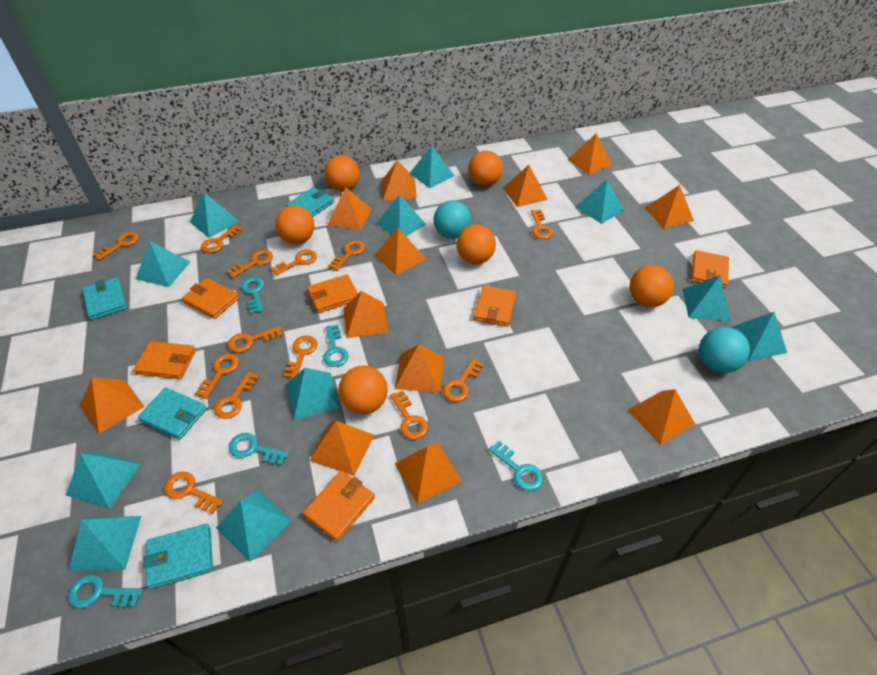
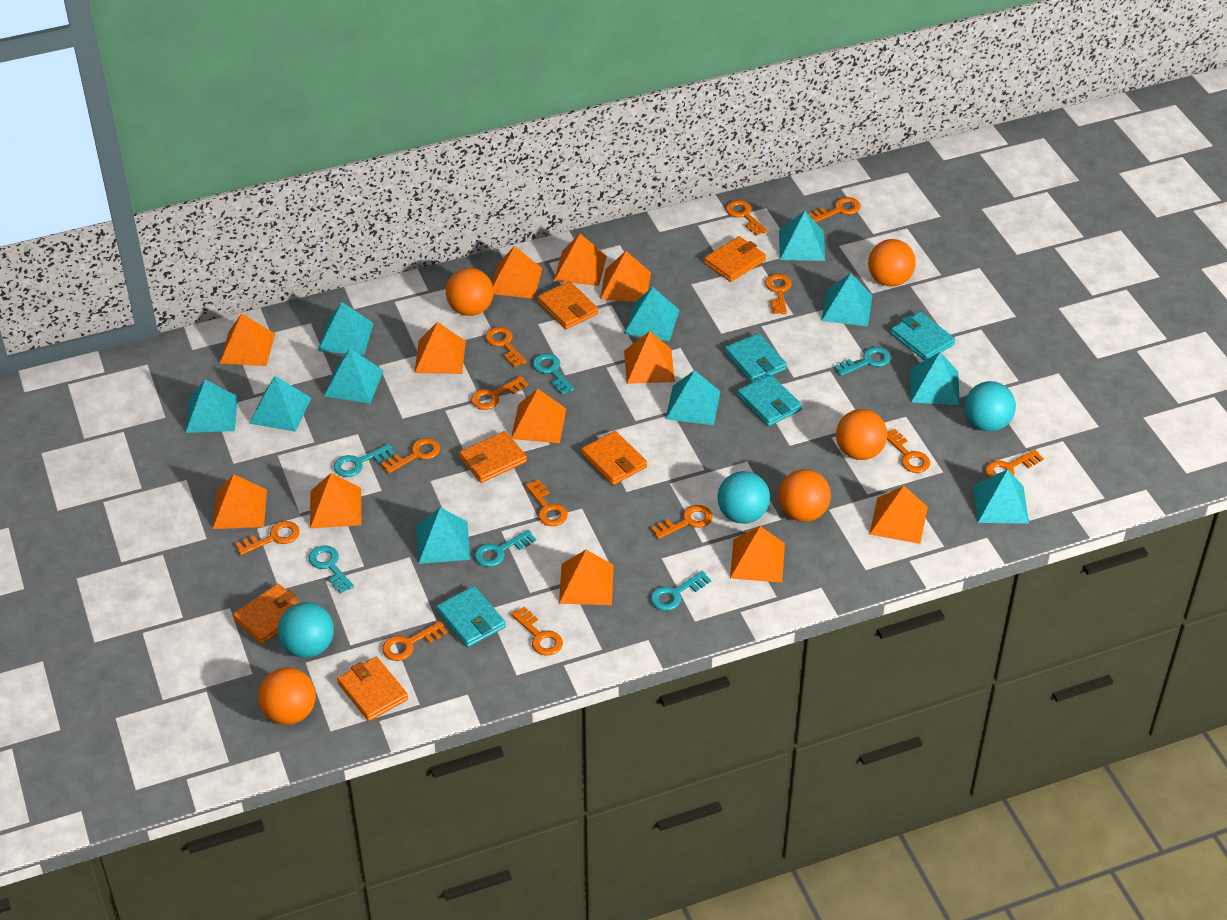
orange ball: [275,205,314,244] [325,155,360,191] [339,366,388,414] [457,225,496,264] [469,151,503,186] [630,265,674,307] = 6 -> [258,667,316,725] [446,268,494,316] [778,469,831,522] [836,409,887,460] [868,239,916,287] = 5
turquoise ball: [434,200,471,239] [699,327,750,373] = 2 -> [278,602,334,658] [717,471,770,524] [965,381,1016,432] = 3
turquoise key: [68,574,143,608] [229,433,289,466] [241,277,264,314] [323,325,349,367] [489,441,543,491] = 5 -> [309,545,354,594] [334,444,395,477] [474,530,536,567] [533,353,575,395] [651,571,711,611] [834,347,891,376] = 6

